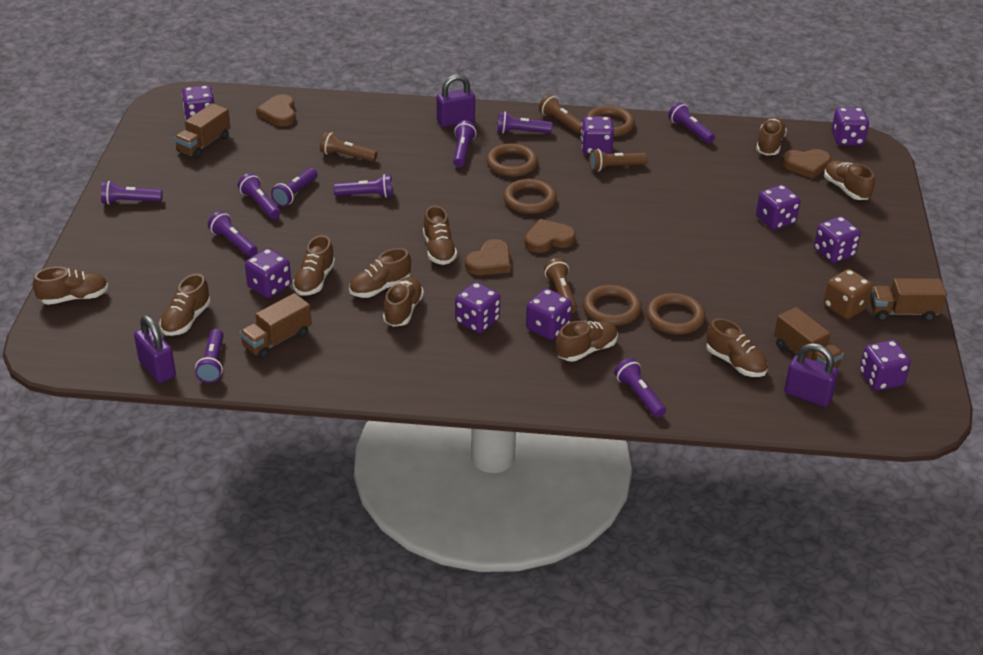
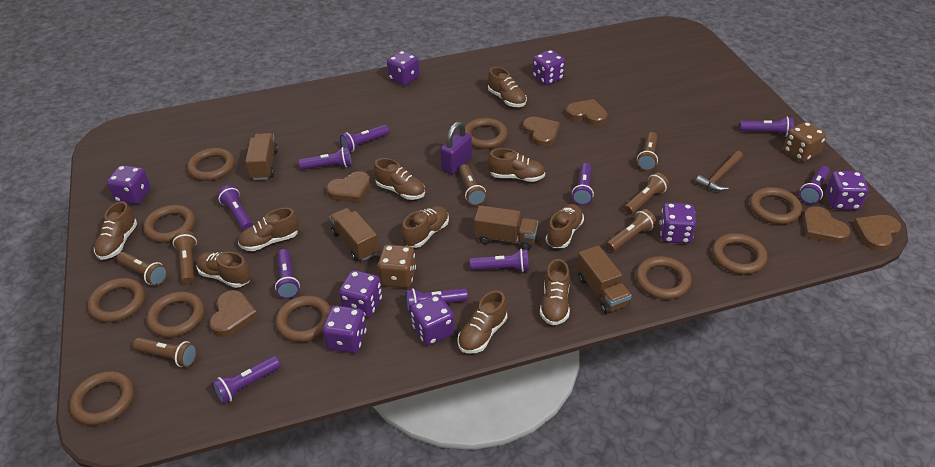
brown dice: [824,269,873,319] = 1 -> [378,245,416,288] [783,122,826,162] = 2
brown flashlight: [320,132,377,162] [539,94,582,134] [544,258,577,313] [589,149,647,172] = 4 -> [117,252,168,286] [133,337,197,367] [173,231,197,285] [459,164,487,206] [606,209,657,252] [624,172,669,215] [637,132,658,171] = 7
brown hammer: none = 0 -> [695,151,743,191] = 1
brown heart: [256,94,296,126] [465,239,511,275] [525,219,576,253] [782,149,831,179] = 4 -> [209,290,258,337] [326,171,371,203] [523,117,560,147] [566,99,607,126] [803,206,851,244] [853,215,901,252] = 6
brown ring: [486,143,538,177] [503,179,557,214] [583,285,642,326] [586,106,635,137] [646,293,705,335] = 5 -> [69,371,134,425] [87,278,145,322] [143,205,195,243] [146,291,205,338] [187,148,235,181] [276,296,331,342] [465,118,508,149] [636,256,692,299] [712,233,768,274] [749,187,802,224] = 10
purple dice: [182,85,214,120] [245,248,291,298] [455,282,500,333] [526,288,572,340] [581,116,614,155] [756,185,801,230] [814,216,861,263] [831,108,869,146] [860,340,911,391] = 9 -> [107,165,151,204] [323,305,366,353] [339,270,382,318] [387,51,420,86] [410,294,455,346] [533,50,565,85] [659,203,696,244] [826,171,868,210] = 8
purple padlock: [134,315,176,383] [437,74,475,127] [784,343,838,407] = 3 -> [441,121,472,175] = 1

